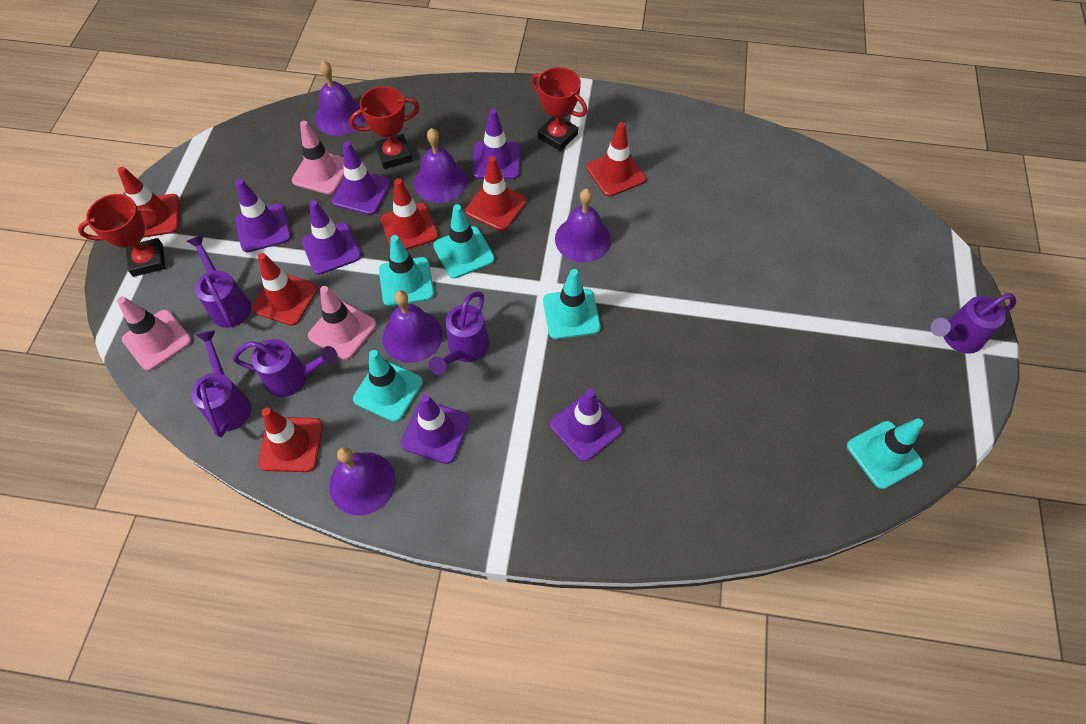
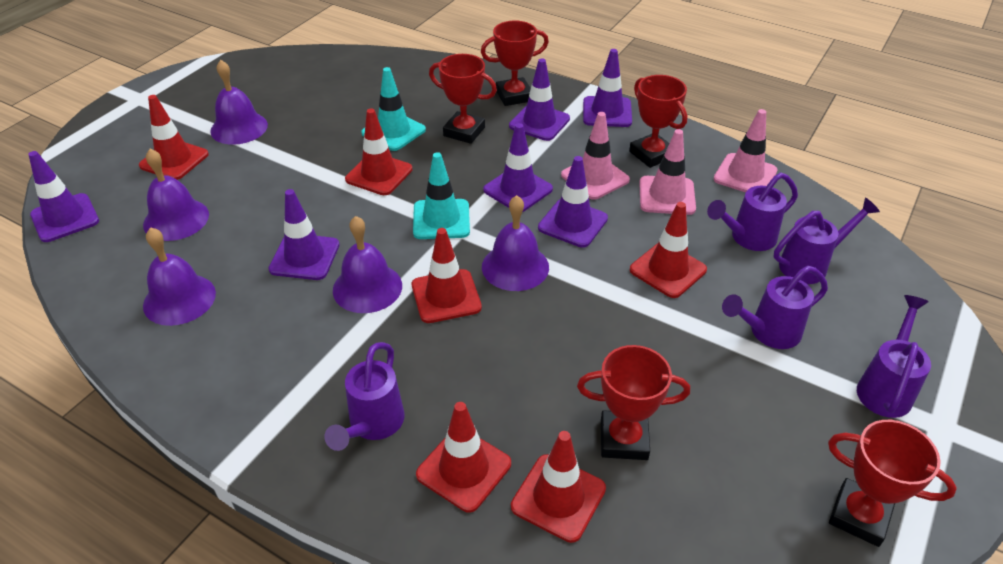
red trophy: [78,194,166,277] [350,86,419,169] [531,67,587,151] = 3 -> [429,54,497,144] [481,20,549,106] [577,345,690,460] [629,75,687,168] [828,420,957,547] = 5
turquoise traffic cone: [353,350,423,422] [379,235,434,306] [433,204,495,279] [543,269,601,339] [847,418,923,489] = 5 -> [361,67,426,151] [413,152,470,239] = 2

